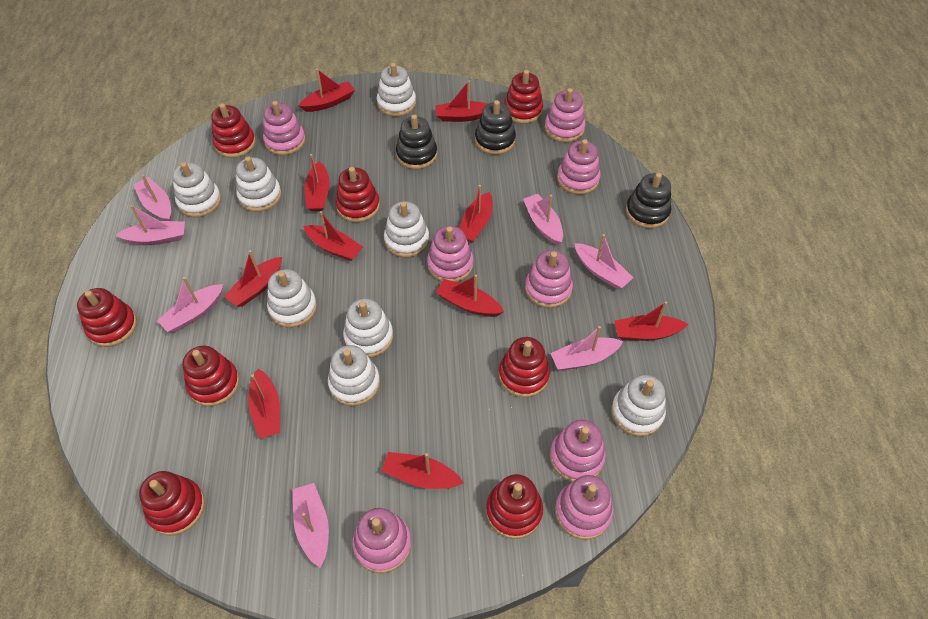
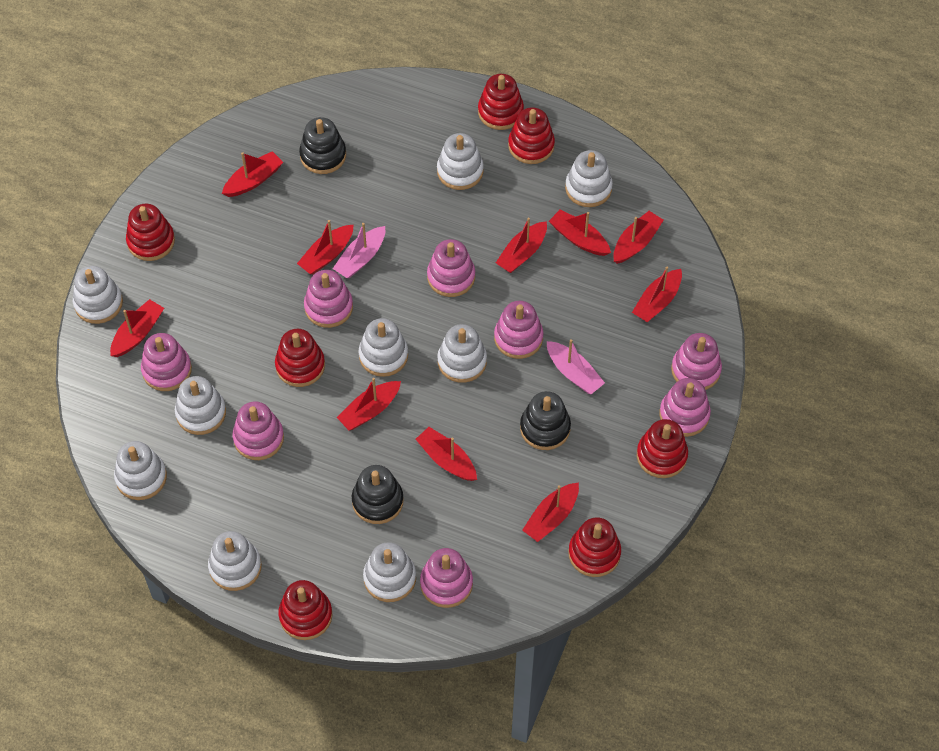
pink boat: [116,205,185,245] [133,175,171,221] [157,277,223,332] [293,483,329,567] [523,194,563,245] [550,326,623,371] [574,234,633,289] = 7 -> [333,223,385,278] [547,339,605,394] = 2
red stacking toy: [77,288,137,347] [139,471,205,536] [182,346,240,406] [211,103,256,158] [335,167,380,222] [486,474,543,539] [499,337,550,397] [504,70,543,124] = 8 -> [126,204,175,261] [275,329,325,387] [278,580,332,640] [478,74,524,130] [508,107,555,164] [568,517,621,577] [637,419,688,478] = 7
white stacking toy: [172,162,221,217] [236,156,282,212] [267,269,317,328] [328,345,380,406] [343,298,393,358] [377,63,416,116] [384,201,429,257] [611,375,666,436] = 8 -> [73,266,123,324] [114,441,167,500] [175,376,226,435] [208,531,262,591] [359,318,408,377] [363,542,416,602] [437,133,484,190] [437,324,487,383] [565,150,613,207] = 9

